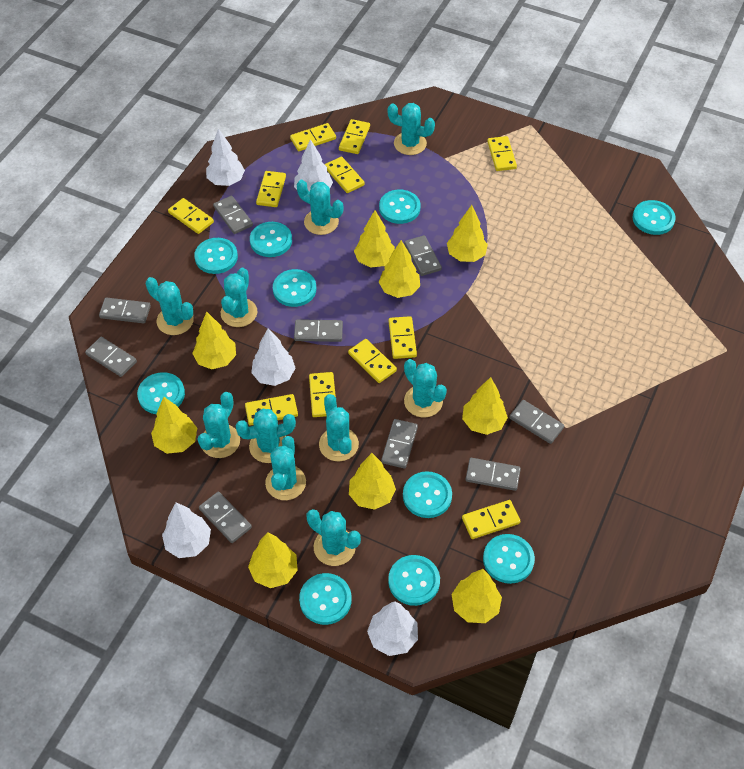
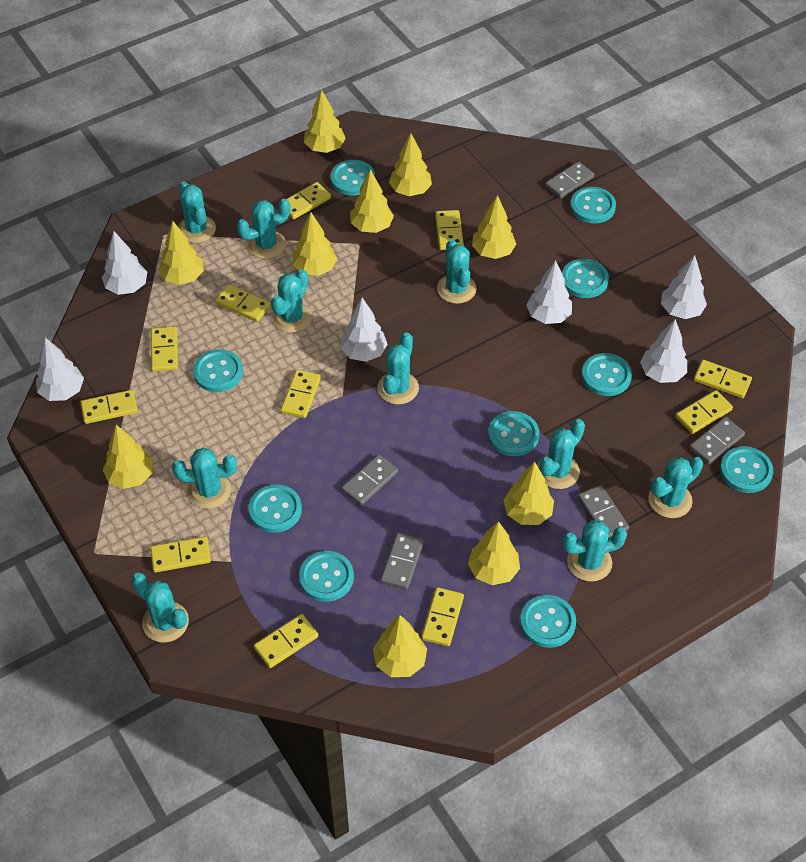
grey domino: [85,337,137,377] [99,298,151,323] [199,492,252,543] [213,196,253,234] [294,319,343,342] [381,419,418,468] [405,235,442,276] [466,458,521,491] [509,400,564,444] = 9 -> [341,455,398,506] [381,533,424,589] [545,161,594,199] [578,485,629,538] [689,417,745,464] = 5
white tree: [162,502,211,558] [206,129,245,186] [251,328,295,386] [294,139,333,192] [367,601,418,656] = 5 -> [36,337,84,401] [102,231,147,295] [341,298,387,362] [527,260,572,324] [640,319,687,383] [661,255,707,319] = 6
yellow tree: [151,397,197,454] [192,312,236,369] [248,532,298,588] [349,453,396,510] [354,210,395,268] [379,240,420,298] [447,205,488,262] [451,569,502,623] [462,377,508,435] = 9 -> [103,425,152,489] [159,221,204,285] [293,213,337,276] [304,90,346,153] [350,169,394,233] [373,615,427,677] [389,133,432,196] [468,521,520,585] [472,195,516,259] [503,462,554,525] = 10

